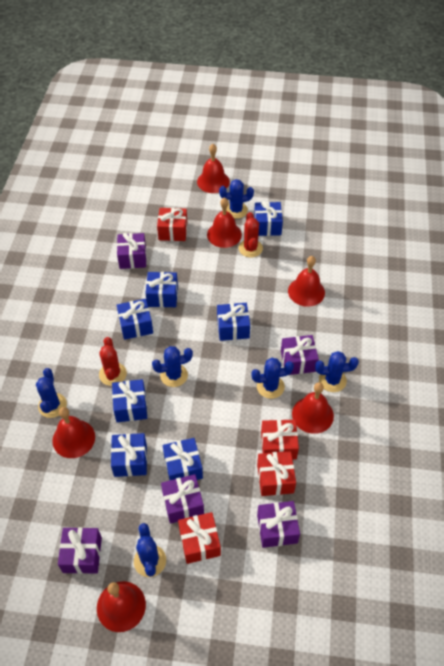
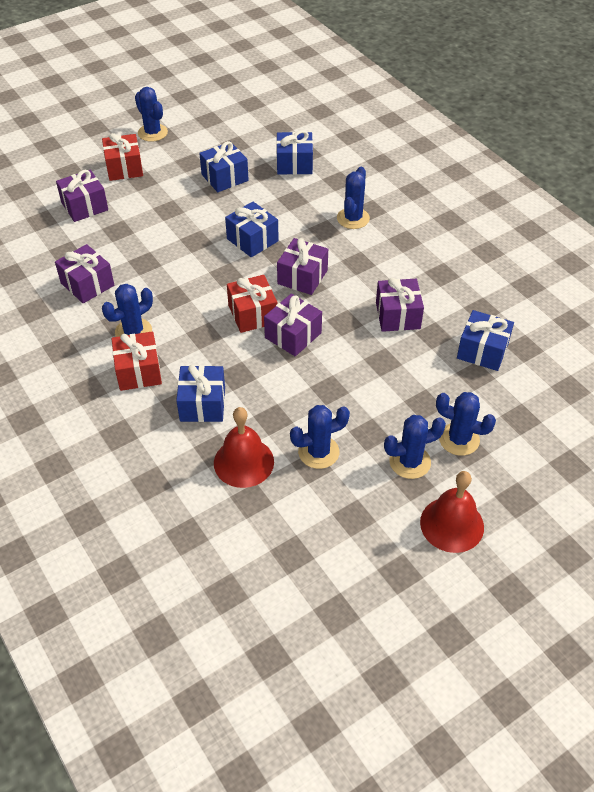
blue gift: [111,433,147,477] [112,379,147,422] [117,299,153,340] [145,272,178,307] [163,438,203,480] [217,303,250,341] [254,201,283,236] = 7 -> [176,365,225,422] [199,141,249,192] [225,202,279,257] [276,130,313,175] [457,310,514,371] = 5
red bell: [52,407,95,458] [97,581,146,632] [197,144,230,193] [207,197,242,248] [288,256,325,307] [292,382,334,434] = 6 -> [214,407,274,488] [420,471,484,553] = 2
red cactus: [99,337,127,386] [239,212,263,257] = 2 -> none = 0
red gift: [157,208,187,241] [178,512,221,564] [257,451,296,496] [261,420,299,460] = 4 -> [102,133,143,181] [111,331,162,391] [227,275,277,333] = 3

